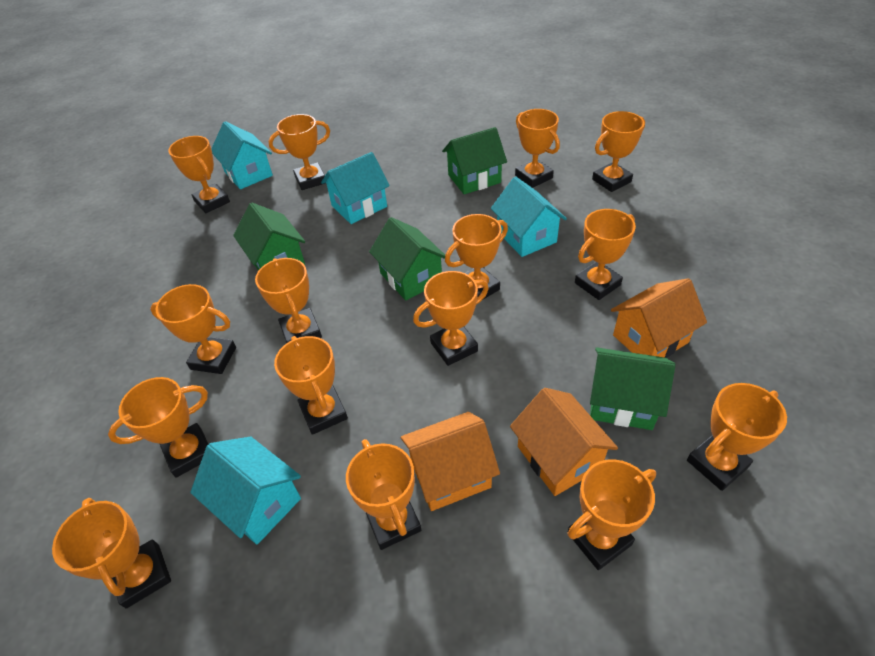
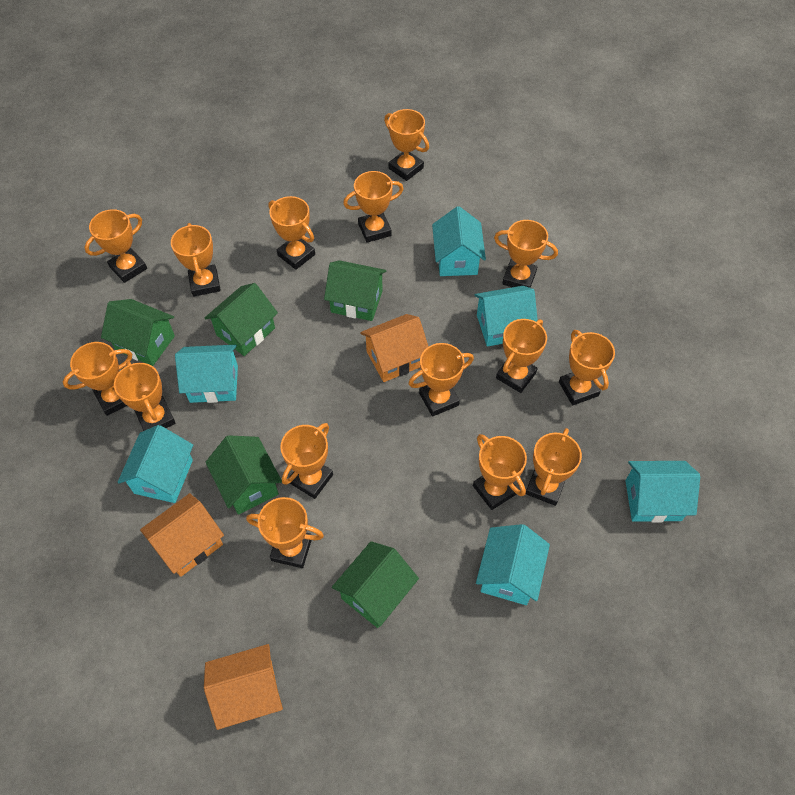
green house: [233,203,305,271] [369,217,445,300] [442,127,507,194] [590,347,675,430] = 4 -> [101,299,175,366] [205,283,278,356] [206,435,282,515] [324,260,387,321] [332,541,419,628] = 5
turquoise house: [190,436,301,544] [211,121,273,189] [321,152,390,224] [491,177,567,257] = 4 -> [118,425,193,503] [175,345,238,403] [432,206,486,276] [475,286,538,346] [476,524,550,605] [625,461,700,523] = 6

